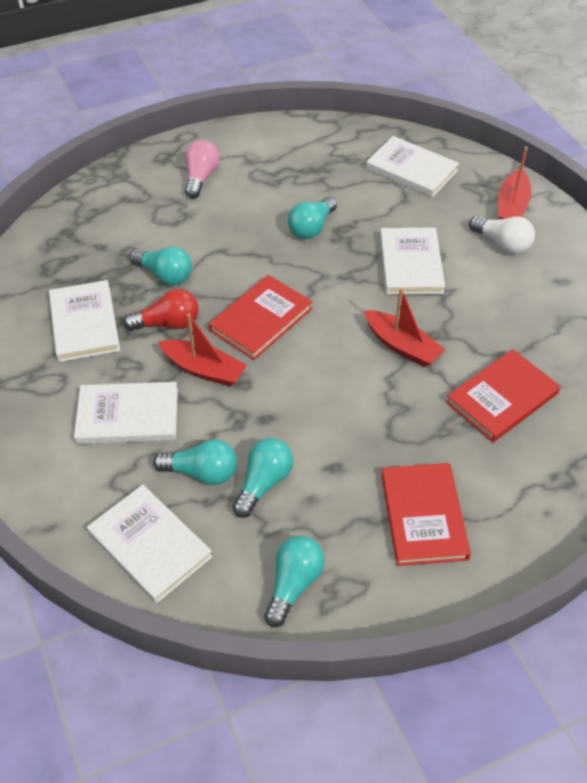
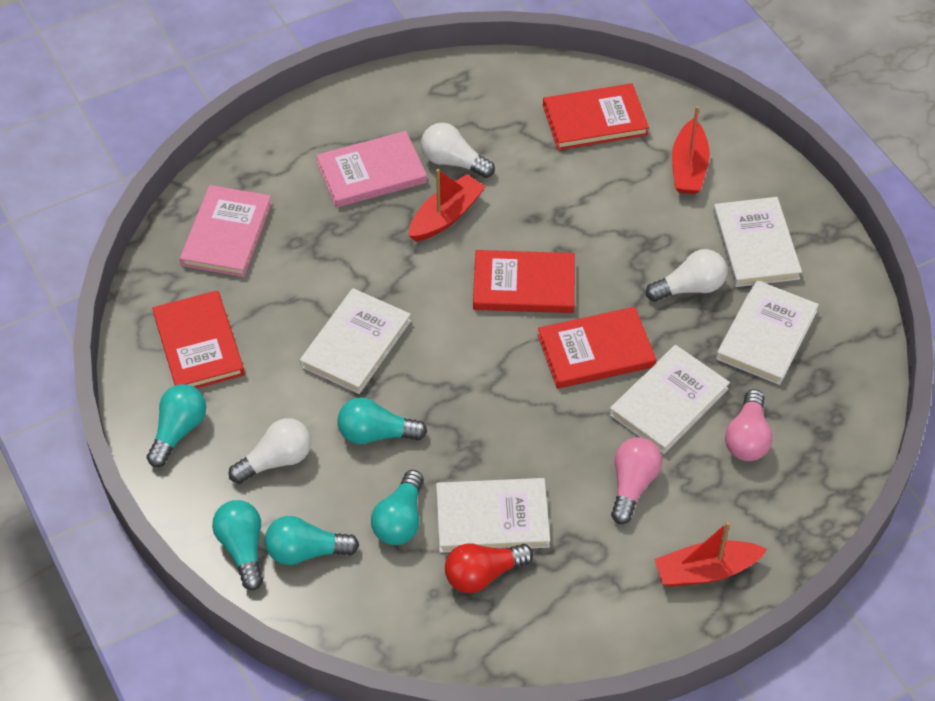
pink book: none = 0 -> [180,185,272,277] [316,131,427,208] = 2
pink light bulb: [185,140,220,198] = 1 -> [611,437,662,524] [725,389,773,461] = 2
red book: [209,275,313,360] [381,463,471,566] [446,349,561,442] = 3 -> [152,290,245,388] [473,250,575,313] [538,307,657,389] [543,83,649,150] = 4
white light bulb: [469,216,535,254] = 1 -> [229,418,311,484] [421,123,495,178] [646,249,727,302] = 3

